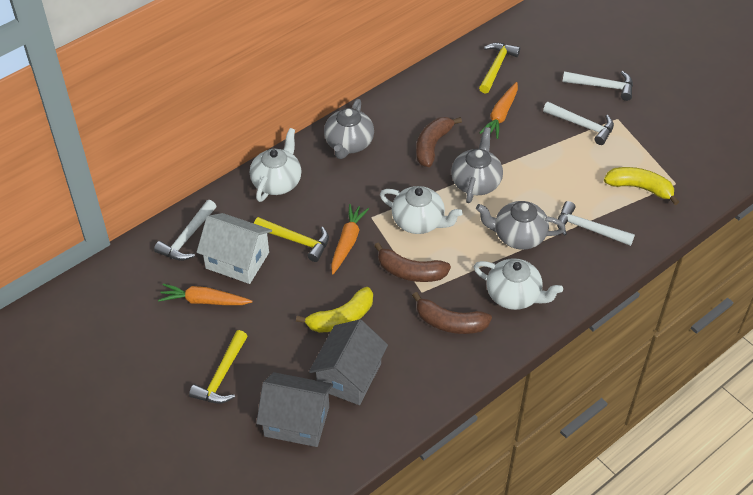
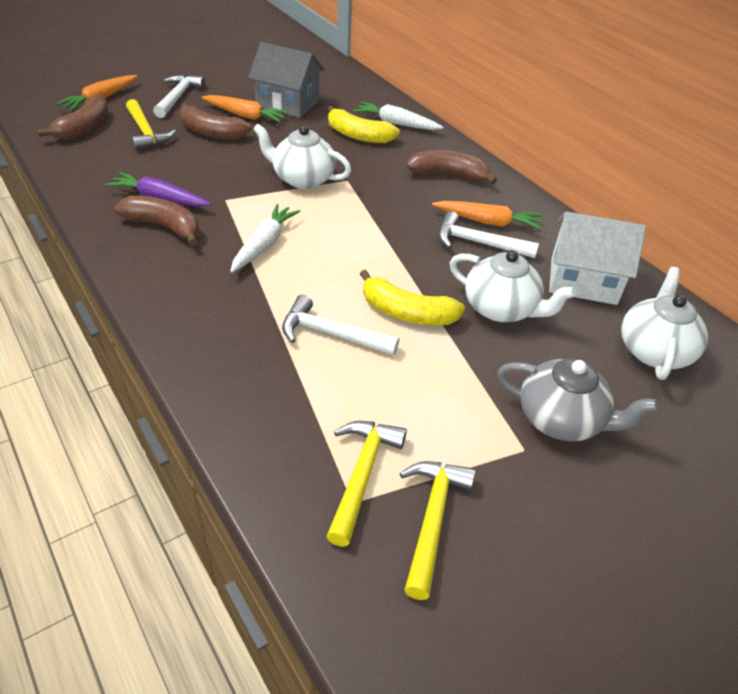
brown banana: [374,242,451,282] [412,292,492,334] [416,117,462,167] = 3 -> [37,95,109,140] [114,195,199,246] [180,103,251,140] [406,150,497,184] = 4
grey house: [256,372,333,447] [309,319,388,405] = 2 -> [248,42,325,118] = 1
grey teapot: [324,99,374,159] [451,127,503,203] [476,201,566,250] = 3 -> [497,358,659,441] = 1
purple carrot: none = 0 -> [105,172,211,207] = 1
white carrot: none = 0 -> [230,204,300,273] [353,102,443,130] = 2
white hammer: [154,200,216,261] [543,102,614,145] [557,201,635,246] [562,71,633,101] = 4 -> [153,74,205,118] [282,295,399,356] [438,211,539,258] = 3

